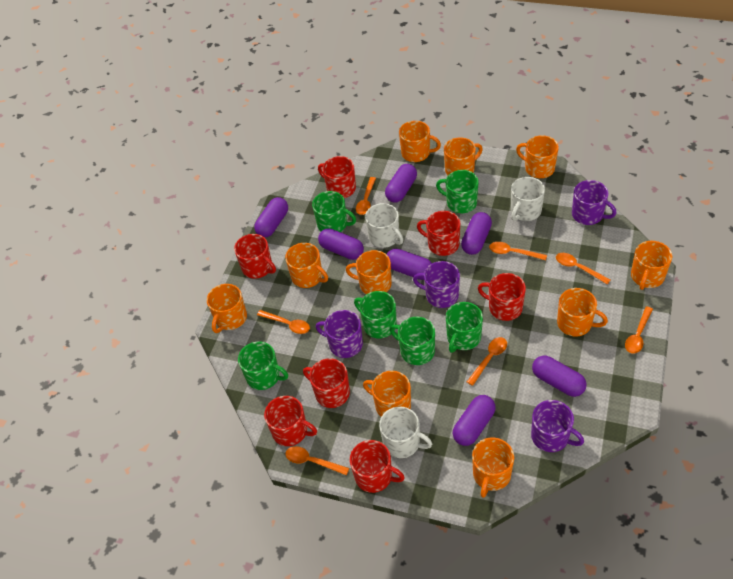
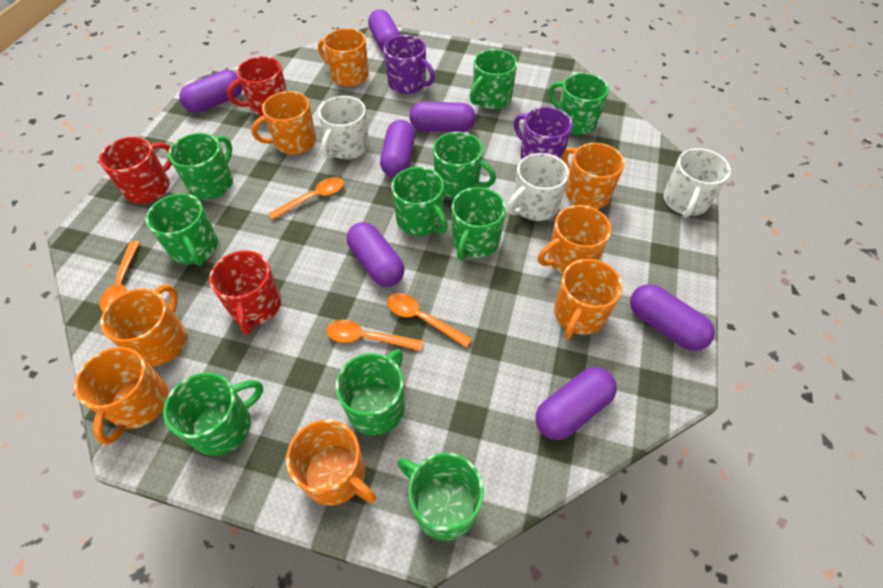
green mug: [238,341,288,390] [312,191,356,232] [354,291,397,339] [390,317,435,365] [436,170,479,213] [446,302,483,353] = 6 -> [146,194,218,266] [163,372,263,456] [168,133,233,199] [336,349,405,435] [391,167,448,236] [398,453,484,541] [433,132,496,198] [452,187,506,260] [470,49,517,109] [549,73,609,135] = 10
orange mug: [207,284,247,333] [285,243,328,288] [346,250,392,294] [363,371,411,417] [399,121,441,162] [444,137,483,175] [472,438,514,498] [516,135,559,178] [557,288,608,336] [631,241,672,290] = 10 -> [74,347,169,444] [100,284,186,366] [251,91,316,154] [286,419,376,506] [318,28,369,87] [538,205,611,274] [554,259,623,339] [562,143,625,209] = 8
orange spoon: [257,310,310,334] [285,446,349,475] [356,177,376,215] [467,337,507,386] [489,242,547,260] [556,253,610,284] [625,306,653,354] = 7 -> [100,241,140,312] [268,177,344,220] [326,320,423,351] [387,293,472,347] = 4
purple mug: [316,310,363,358] [413,261,460,308] [531,400,584,452] [572,180,616,225] = 4 -> [383,35,435,94] [514,107,573,160] = 2
red mug: [234,234,276,279] [264,396,317,446] [303,358,350,408] [318,156,356,198] [350,440,405,493] [417,211,460,256] [478,273,526,321] = 7 -> [99,137,172,203] [209,251,281,334] [227,56,287,116] = 3

